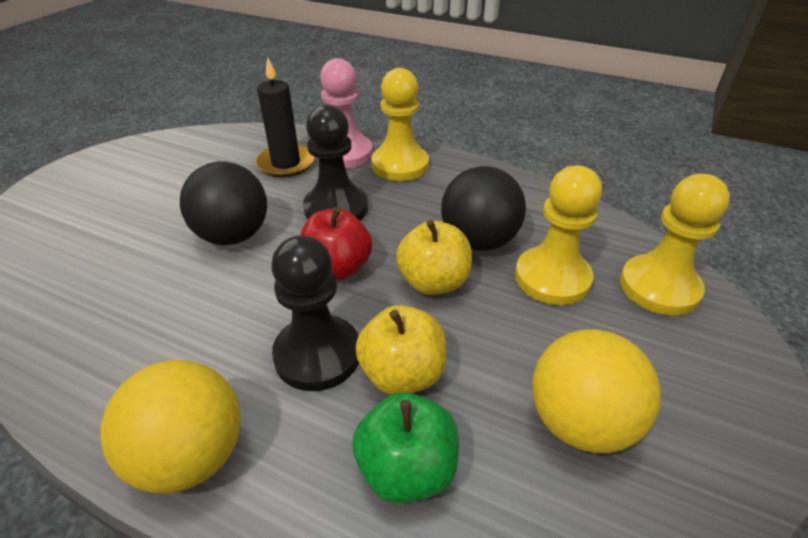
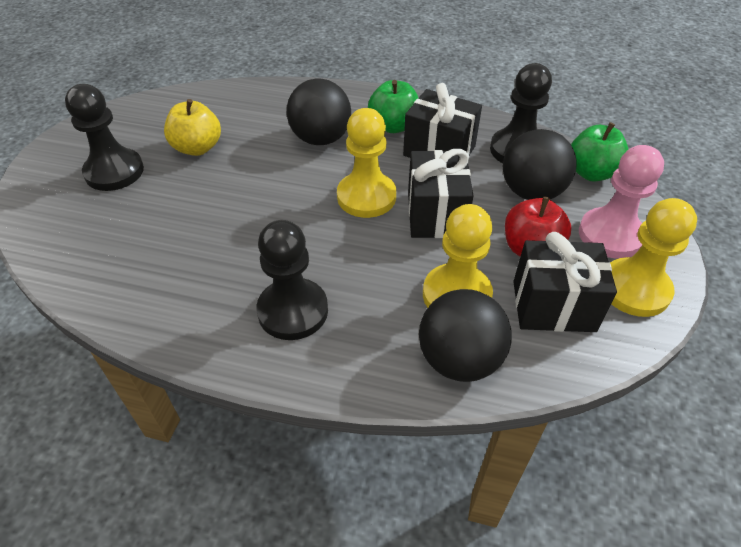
black ball: [180,162,267,245] [441,166,526,251] = 2 -> [287,79,351,145] [419,289,512,382] [503,129,577,200] = 3
black candle: [255,57,315,177] = 1 -> none = 0
black gift: none = 0 -> [403,83,482,158] [408,149,473,238] [513,232,617,332] = 3
black pawn: [271,235,359,391] [303,104,368,220] = 2 -> [65,84,144,191] [256,220,328,340] [490,63,552,163] = 3
green apple: [353,393,459,503] = 1 -> [368,80,418,133] [571,122,628,182] = 2
yellow apple: [356,305,446,395] [396,220,472,295] = 2 -> [164,99,221,156] = 1
yellow ball: [100,360,241,493] [532,329,661,453] = 2 -> none = 0

